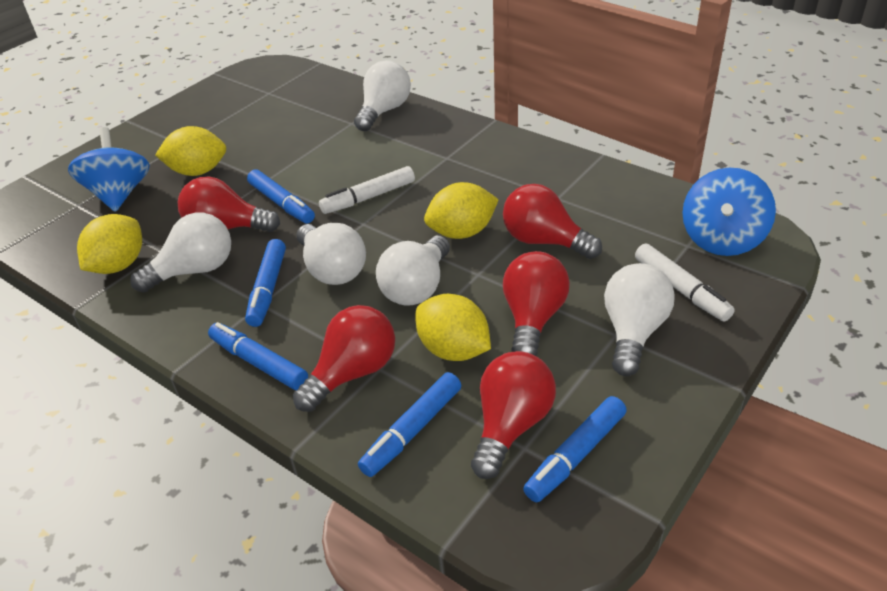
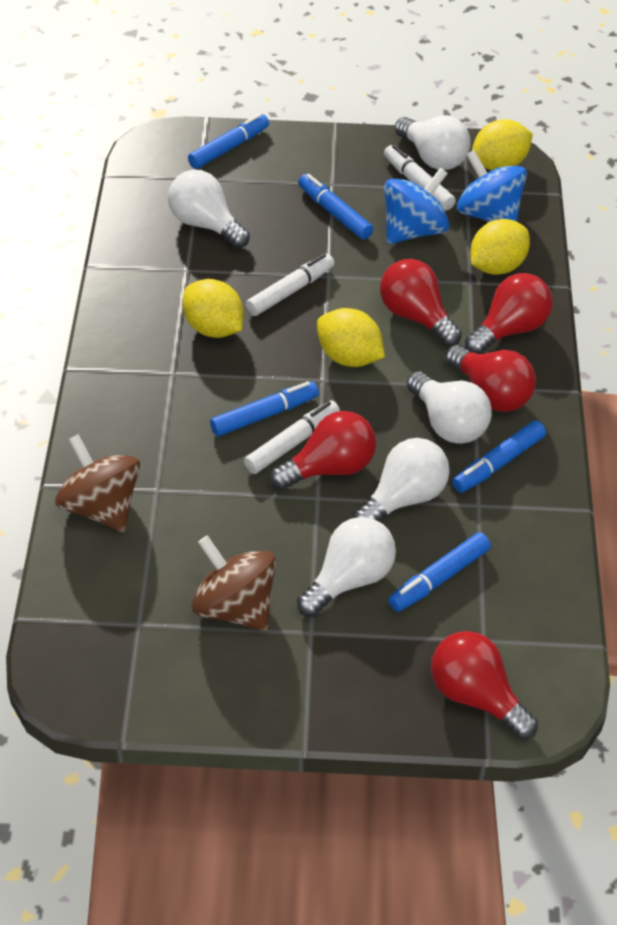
brown spinning top: none = 0 -> [55,434,140,532] [192,536,276,631] = 2
white marker: [319,166,415,214] [635,243,735,322] = 2 -> [244,401,340,474] [246,254,335,316] [384,145,456,211] = 3

